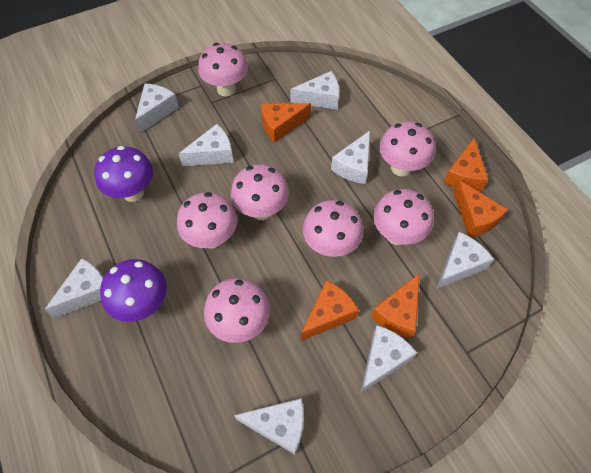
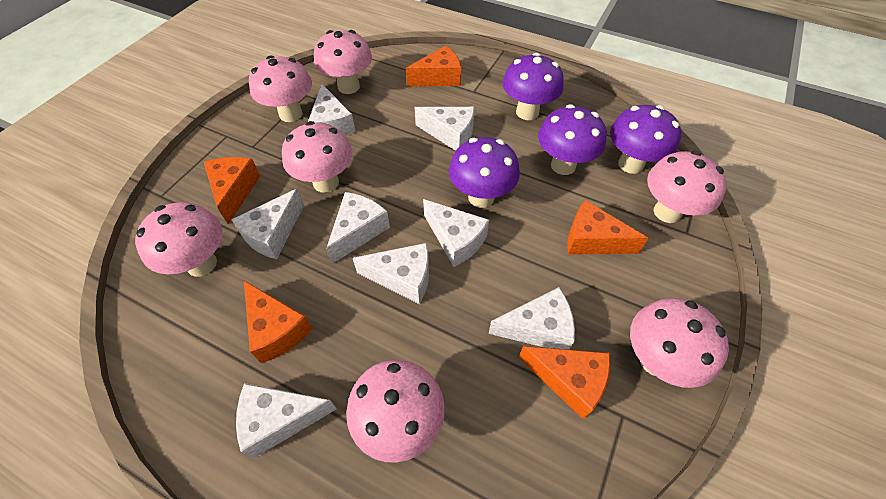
purple mushroom: [94,146,153,202] [100,259,167,322] = 2 -> [449,137,520,208] [502,53,564,120] [538,104,607,175] [610,105,681,174] = 4

